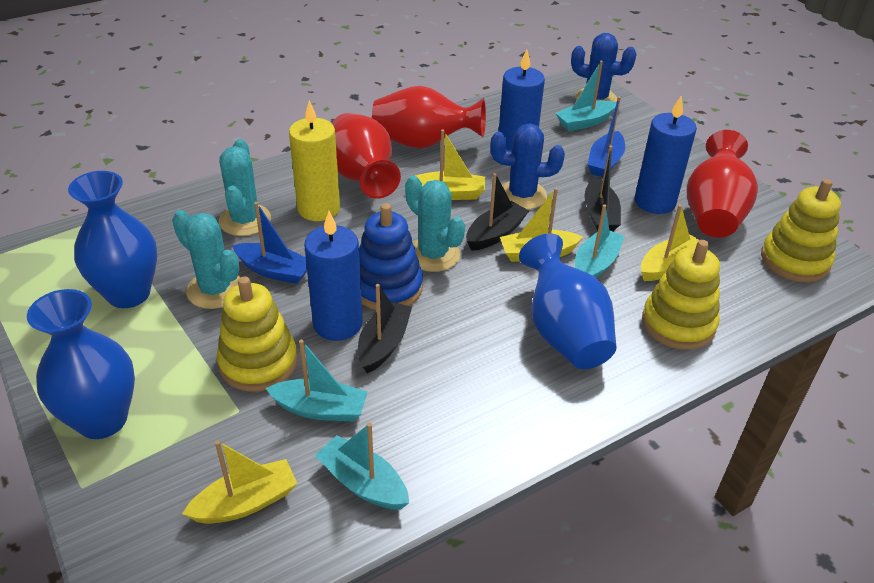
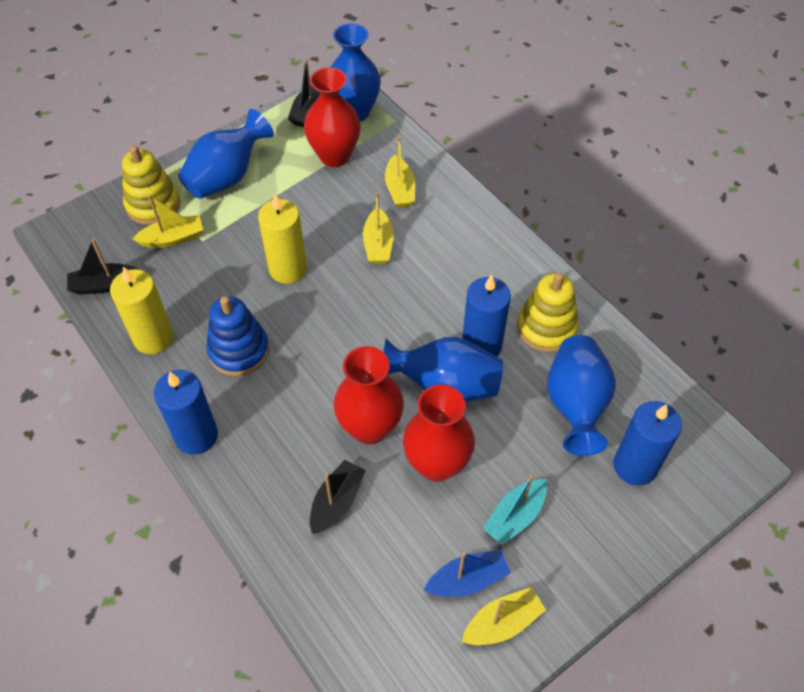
blue boat: [232,202,307,284] [587,96,625,177] = 2 -> [424,549,511,597] = 1
blue cactus: [491,123,565,210] [571,33,637,102] = 2 -> none = 0
blue vase: [27,289,135,439] [68,171,157,308] [519,234,616,369] = 3 -> [178,109,274,199] [331,23,381,122] [383,337,503,402] [547,335,616,456] = 4
turquoise boat: [265,340,368,421] [315,423,409,510] [556,61,617,131] [575,204,625,278] = 4 -> [483,475,547,545] = 1
turquoise cactus: [172,210,241,309] [219,139,271,236] [405,176,465,272] = 3 -> none = 0
yellow candle: [289,100,340,221] = 1 -> [110,267,173,354] [258,194,307,284] = 2
yellow stacking toy: [217,276,298,392] [642,240,720,350] [761,179,841,282] = 3 -> [122,145,181,225] [517,272,579,352] = 2

